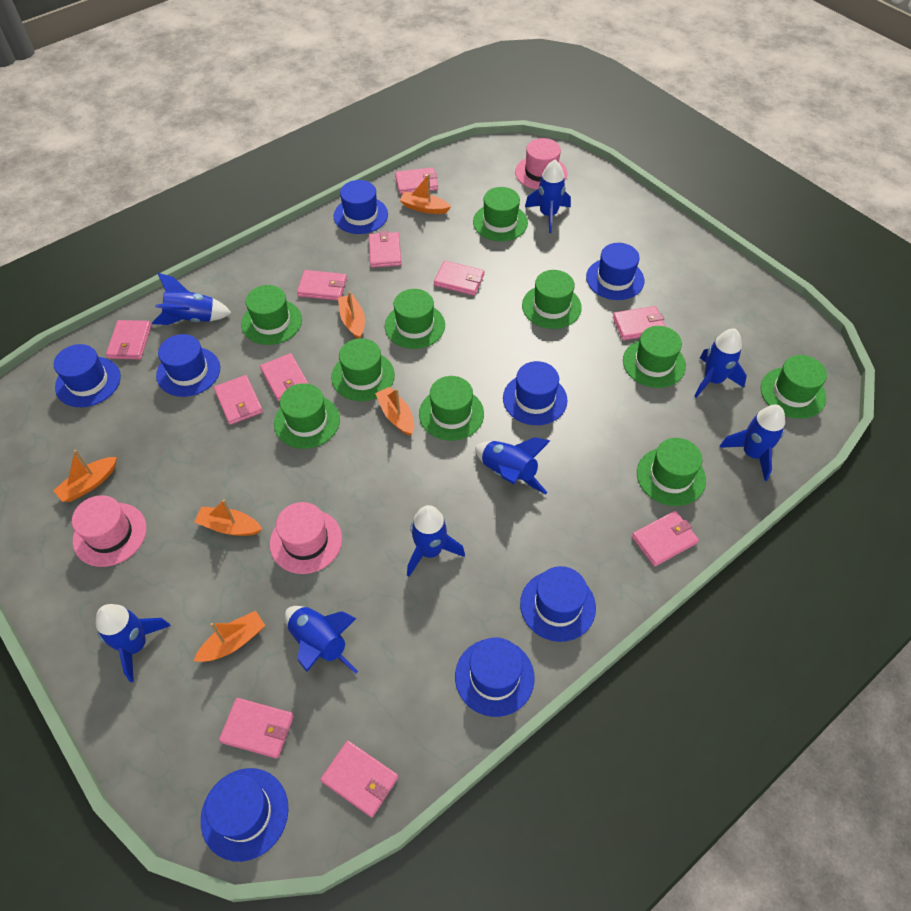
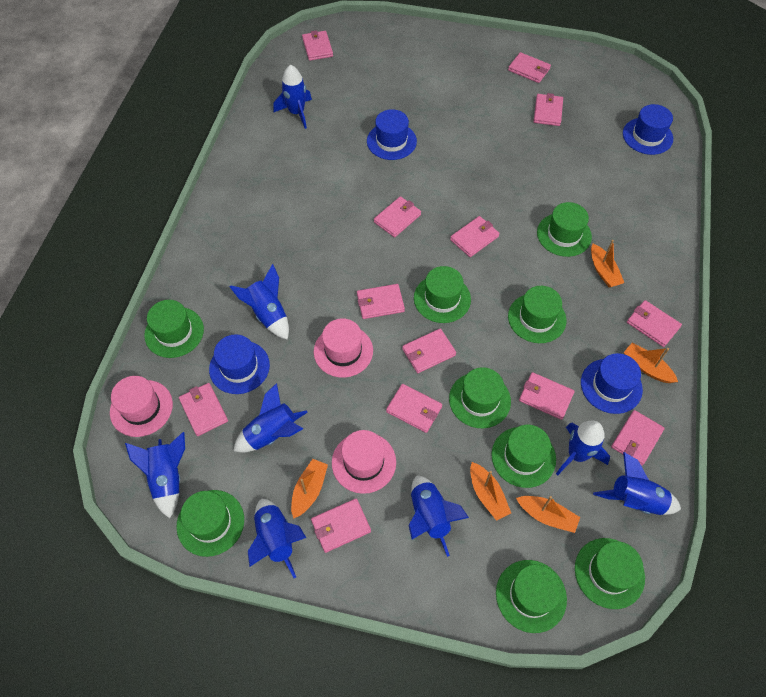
blue hat: [54,344,121,407] [156,334,220,397] [201,768,289,862] [333,180,388,234] [455,637,535,717] [503,361,567,425] [520,566,596,642] [586,243,644,300] = 8 -> [209,334,270,394] [367,109,417,160] [581,353,643,414] [623,104,673,155] = 4
green hat: [241,285,302,345] [274,383,340,449] [331,338,395,401] [385,289,445,349] [419,376,484,441] [473,187,528,241] [522,270,582,329] [623,326,686,388] [637,438,706,506] [760,355,827,419] = 10 -> [144,300,204,358] [177,490,244,557] [414,266,471,323] [449,367,511,428] [491,425,556,488] [496,560,567,633] [508,286,566,343] [537,202,592,257] [575,538,645,609] = 9
orange boat: [53,450,117,502] [194,499,262,536] [194,611,266,662] [338,291,365,339] [375,387,414,436] [400,174,451,214] = 6 -> [291,459,328,519] [470,462,511,521] [516,496,580,533] [591,240,624,287] [624,343,678,383] = 5
pink wallet: [106,320,151,359] [214,375,263,425] [219,698,294,759] [260,353,309,402] [297,270,347,301] [320,741,398,818] [369,231,402,267] [395,167,438,194] [434,261,484,296] [613,306,666,340] [632,511,699,566] = 11 -> [179,383,228,436] [302,30,333,61] [311,498,371,553] [357,284,405,319] [374,196,421,237] [386,384,442,433] [402,328,456,373] [450,216,500,257] [508,52,551,83] [519,372,575,420] [534,93,563,126] [611,410,665,466] [627,300,682,347] = 13

